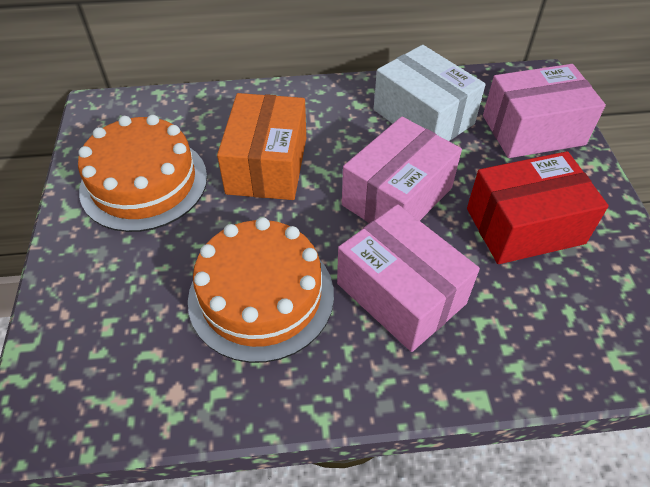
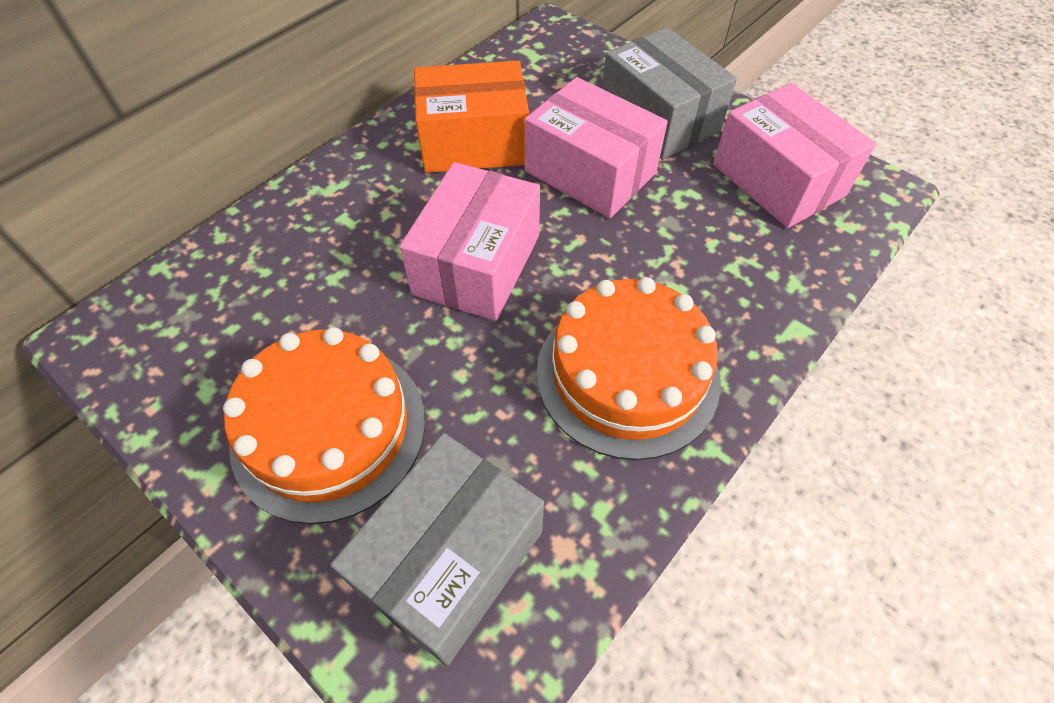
grey box: none = 0 -> [330,433,544,666] [602,27,737,160] = 2
red box: [467,151,609,264] = 1 -> none = 0
white box: [374,45,486,141] = 1 -> none = 0

